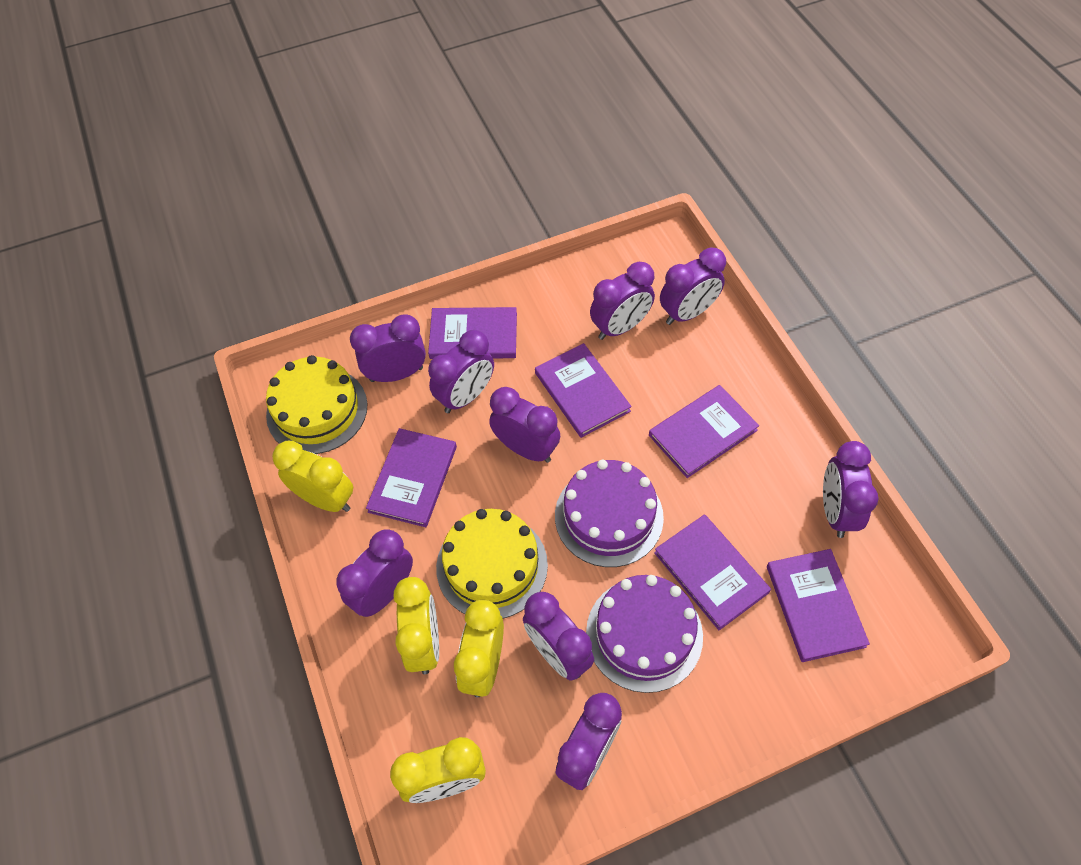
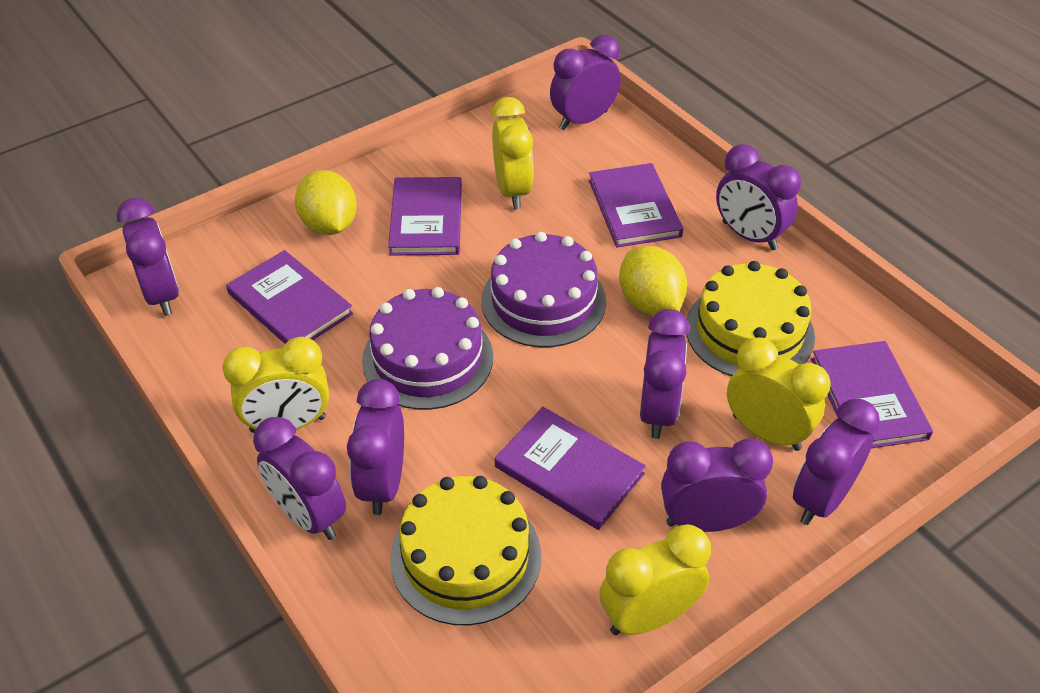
purple book: [366,428,457,527] [428,307,517,359] [535,343,632,438] [649,385,759,478] [654,514,771,630] [767,549,870,662] = 6 -> [226,250,353,344] [388,177,462,256] [495,407,646,530] [589,163,683,248] [811,341,933,448] = 5
purple clock: [337,529,413,617] [350,314,426,382] [428,330,494,413] [489,387,560,463] [523,592,594,681] [555,693,622,790] [590,262,655,340] [660,247,726,325] [823,441,879,538] = 9 -> [116,198,179,316] [253,417,346,540] [347,379,404,515] [550,35,621,130] [640,309,689,439] [661,439,773,532] [716,144,801,250] [793,399,880,525] = 8
yellow lemon: none = 0 -> [295,170,357,235] [619,246,687,315] = 2

